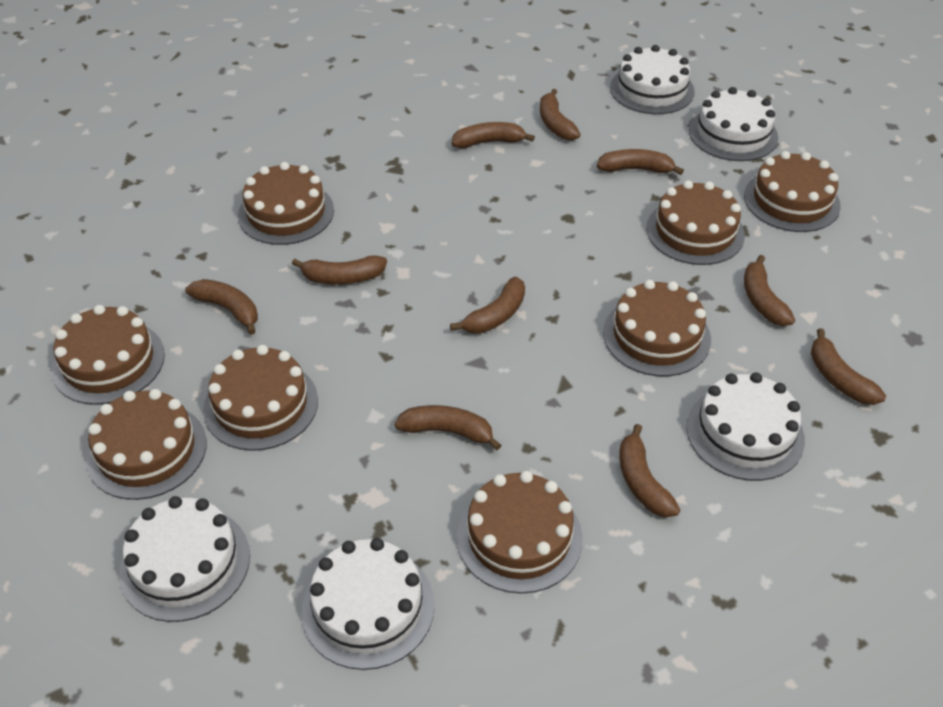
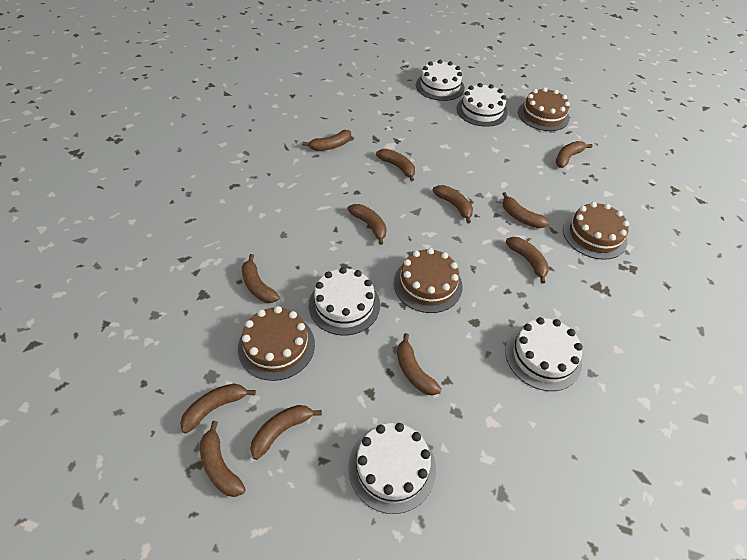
brown banana: [185,279,258,335] [292,255,387,285] [395,405,501,450] [450,277,525,334] [452,122,535,148] [540,89,581,140] [597,149,684,175] [619,424,680,517] [744,255,795,326] [811,328,886,405] = 10 -> [180,384,256,433] [200,421,246,497] [242,254,280,303] [250,405,322,460] [302,130,351,151] [347,204,387,245] [376,149,415,181] [397,333,442,396] [433,185,473,223] [502,192,550,228] [506,237,549,284] [556,141,593,168] = 12
brown cake: [52,305,165,405] [86,389,207,500] [203,345,318,451] [238,162,334,245] [457,471,583,594] [603,280,711,376] [646,180,745,265] [744,151,841,232] = 8 -> [238,306,315,381] [394,248,462,313] [518,87,570,131] [563,202,629,260] = 4

